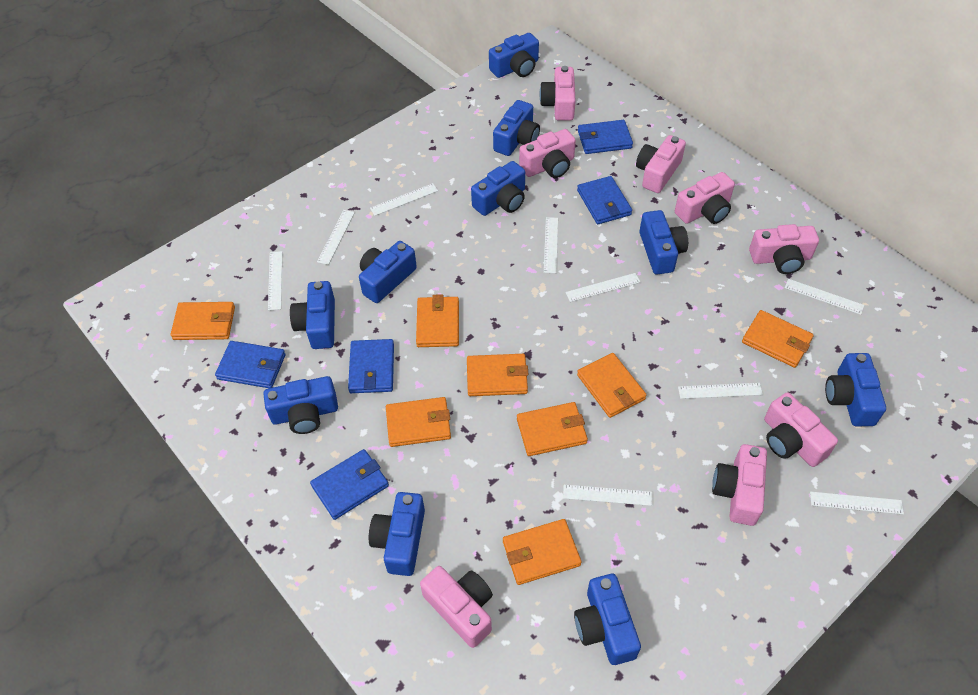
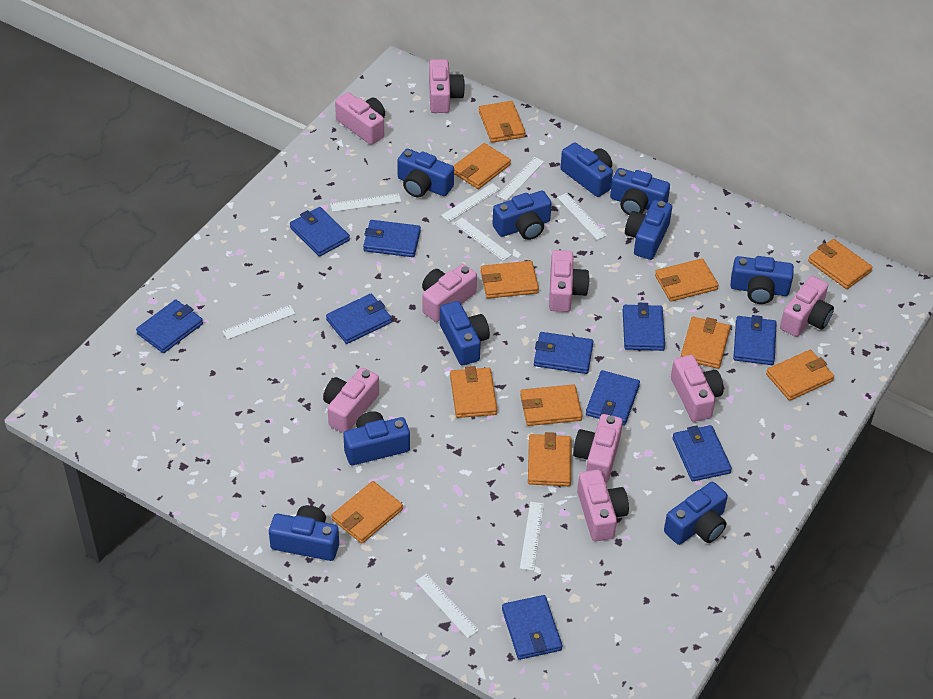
blue wallet: [215,341,285,388] [310,449,389,520] [348,339,394,393] [577,176,632,224] [578,120,633,154] = 5 -> [136,299,203,353] [290,207,350,256] [326,294,392,344] [363,220,421,257] [502,595,562,660] [534,332,594,374] [586,370,640,426] [623,303,665,351] [672,425,732,481] [733,315,777,365] = 10
orange wallet: [171,302,235,340] [386,397,451,447] [416,294,459,347] [467,354,529,396] [503,519,581,585] [517,402,588,456] [577,353,647,418] [742,310,814,368] = 8 -> [332,481,403,544] [450,366,497,418] [453,143,511,189] [479,101,526,143] [481,261,539,299] [520,384,582,426] [528,432,571,486] [655,258,718,302] [681,317,730,369] [766,350,834,401] [808,239,873,289] = 11
pink camera: [420,566,493,648] [519,129,576,178] [540,66,576,121] [636,135,686,193] [675,172,735,224] [712,444,767,526] [749,224,819,274] [764,392,838,467] = 8 -> [323,368,379,433] [335,92,385,145] [422,264,477,322] [429,59,465,113] [549,250,589,312] [573,414,623,483] [577,469,629,541] [671,355,724,422] [780,276,834,337] = 9
white ruler: [268,251,282,311] [317,210,355,265] [370,183,438,216] [544,217,558,273] [563,485,653,506] [565,273,641,302] [678,383,763,399] [785,279,864,315] [810,491,904,514] = 9 -> [222,305,296,340] [330,193,401,212] [415,574,479,638] [441,183,500,222] [453,218,511,261] [497,157,544,201] [520,502,544,571] [557,193,607,240] = 8

